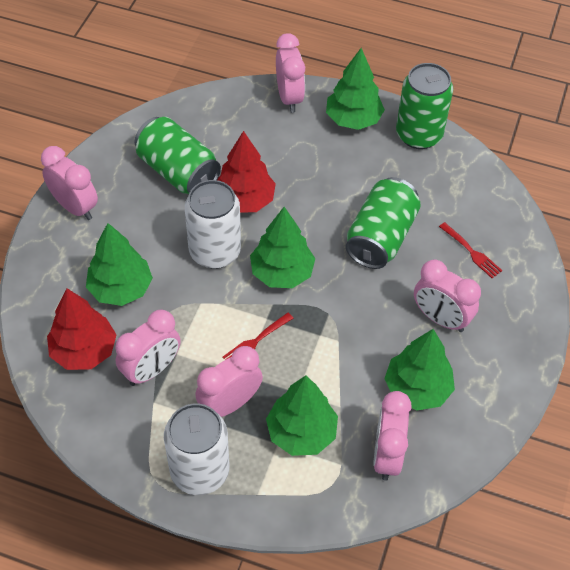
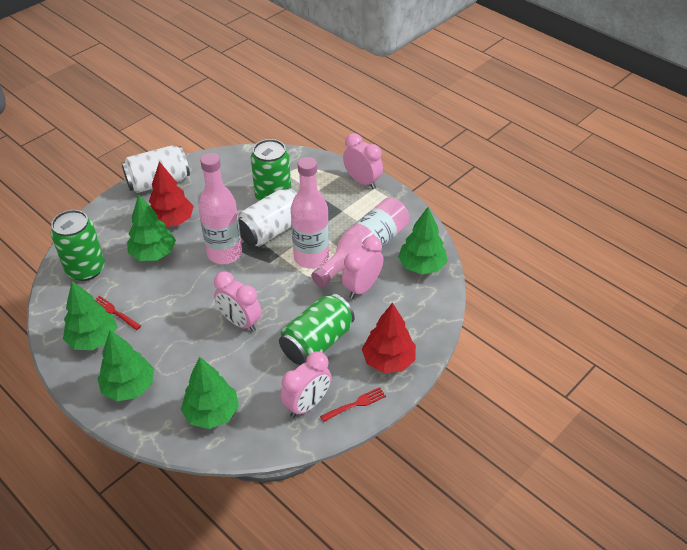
pink bottle: none = 0 -> [198,153,242,264] [291,157,329,269] [311,197,410,287] = 3
pink clock: [41,146,98,220] [115,310,181,386] [195,346,263,417] [276,33,305,113] [373,391,412,481] [414,260,481,332] = 6 -> [214,271,261,332] [281,351,332,418] [342,236,383,299] [343,133,383,189] = 4

